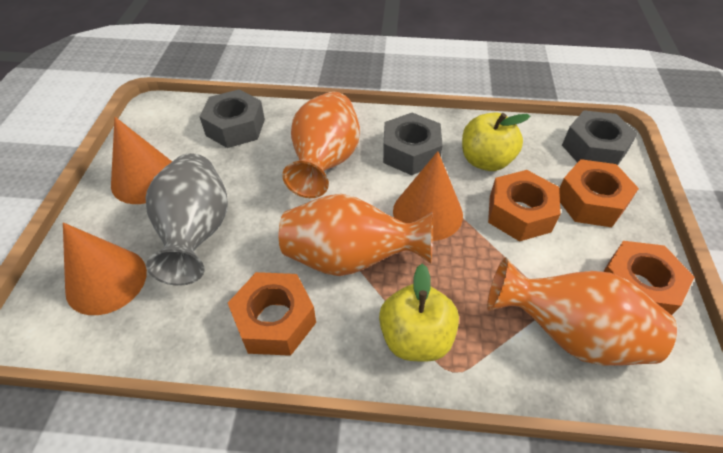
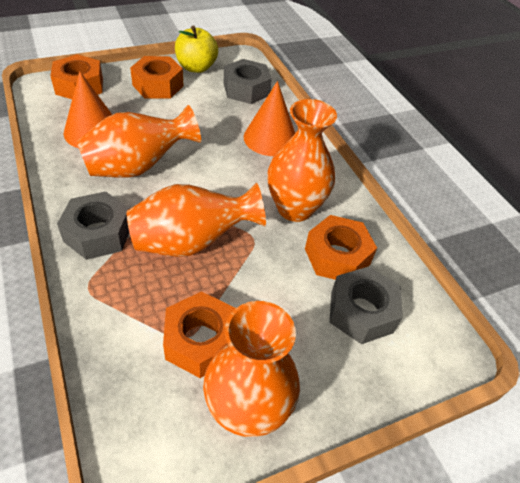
grey vase: [145,153,228,286] = 1 -> none = 0
orange cone: [63,222,147,315] [111,117,172,204] [393,151,463,241] = 3 -> [63,71,112,148] [244,81,295,156] = 2
orange vase: [279,194,433,276] [282,91,360,198] [487,257,677,366] = 3 -> [77,105,201,178] [127,183,266,257] [203,301,300,437] [267,99,337,222] = 4
yellow apple: [379,264,459,362] [462,113,530,171] = 2 -> [175,25,218,73] = 1

